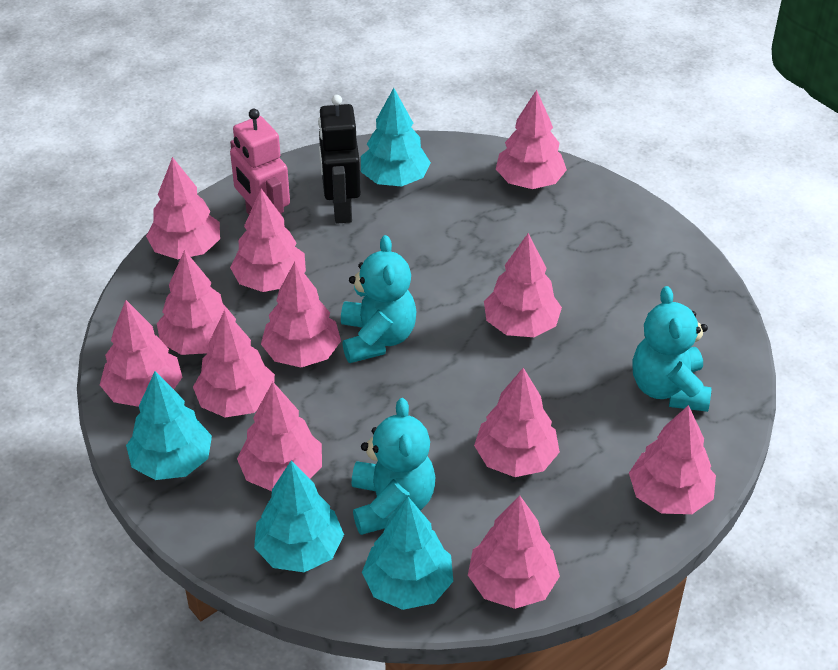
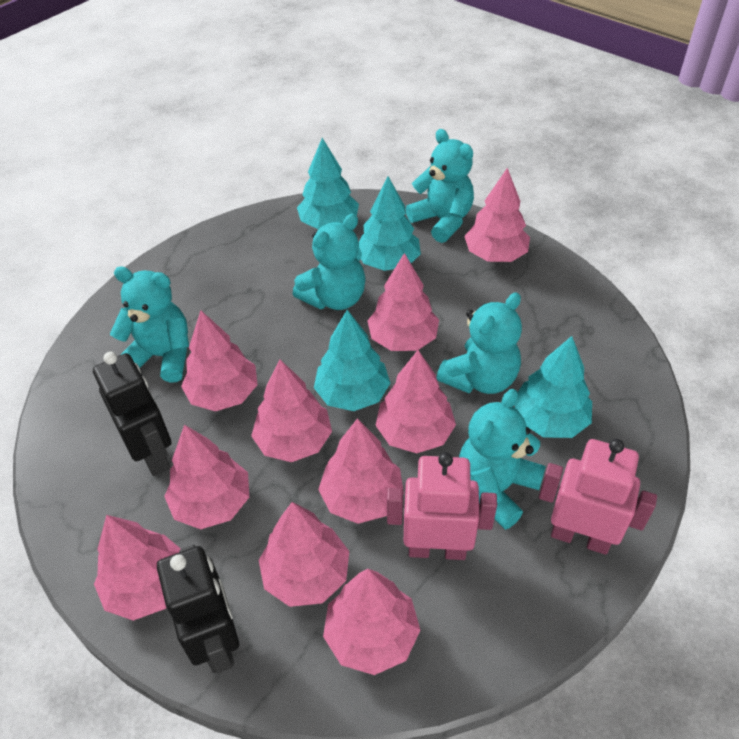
black robot: [318,95,361,224] = 1 -> [93,352,171,476] [157,545,239,673] = 2
pink robot: [230,109,290,215] = 1 -> [387,452,497,560] [539,439,657,555] = 2
pink tree: [100,300,182,407] [146,157,220,259] [157,250,236,355] [193,310,275,418] [230,189,306,292] [237,382,322,491] [261,262,341,367] [468,495,560,609] [474,368,560,477] [484,233,562,337] [496,90,567,189] [629,405,716,514] = 12 -> [94,515,181,621] [164,425,249,529] [181,310,258,411] [251,359,332,462] [259,502,349,607] [318,419,404,524] [323,569,420,675] [367,253,439,351] [375,350,456,453] [464,168,530,262] = 10
turquoise teddy bear: [341,235,416,363] [352,398,435,535] [632,286,711,412] = 3 -> [110,267,189,383] [293,214,366,310] [406,129,474,243] [436,292,522,394] [459,389,546,530] = 5

